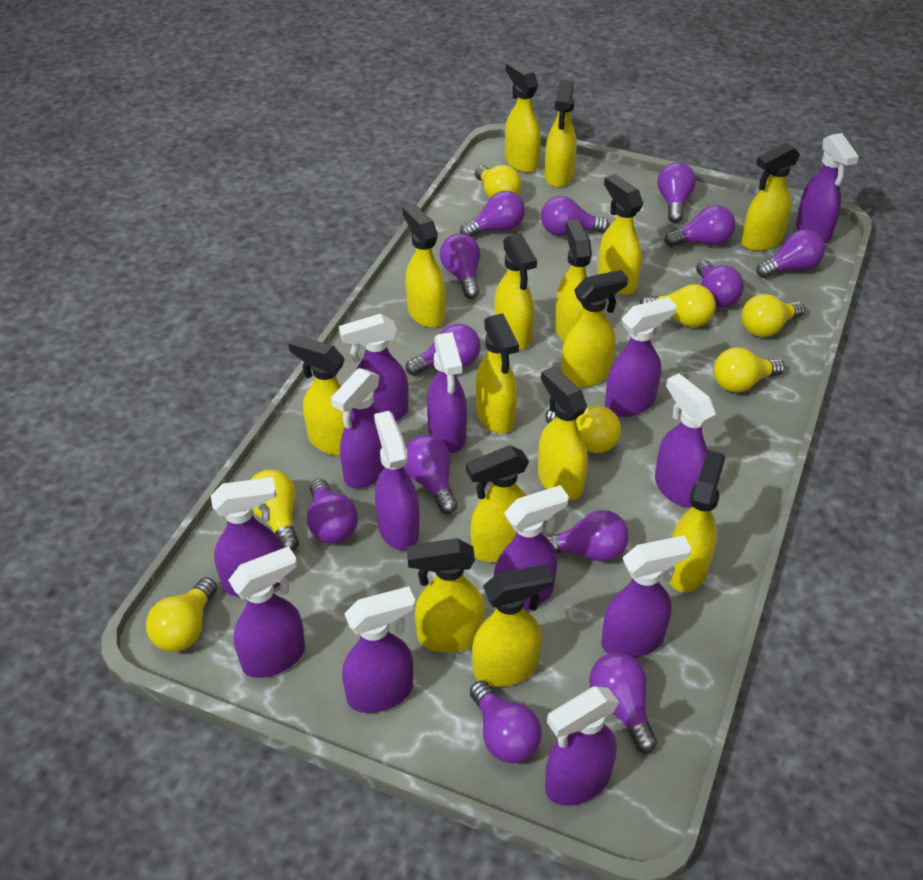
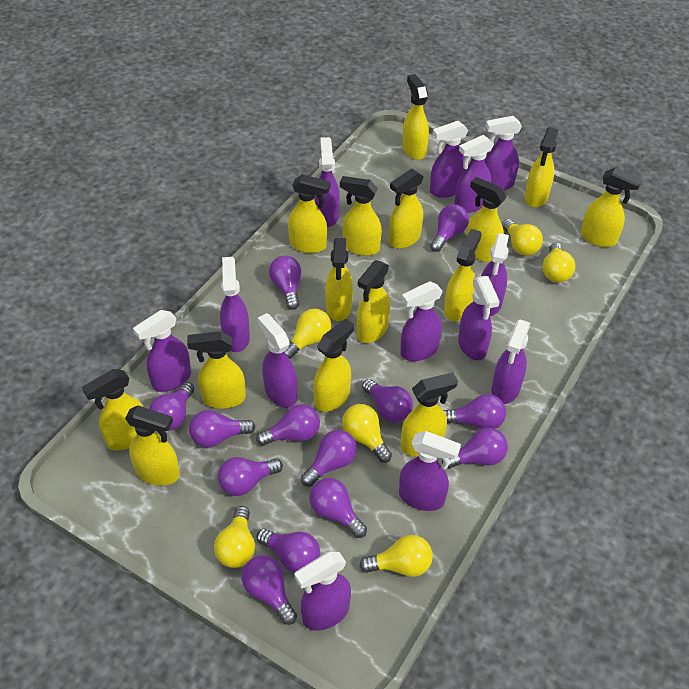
yellow light bulb: [146,577,217,652] [251,470,299,552] [475,165,522,199] [545,406,621,453] [640,284,716,327] [714,347,785,392] [741,294,805,337] = 7 -> [214,506,255,568] [285,309,331,359] [342,404,392,463] [360,535,433,577] [502,219,543,256] [542,242,575,282] = 6

